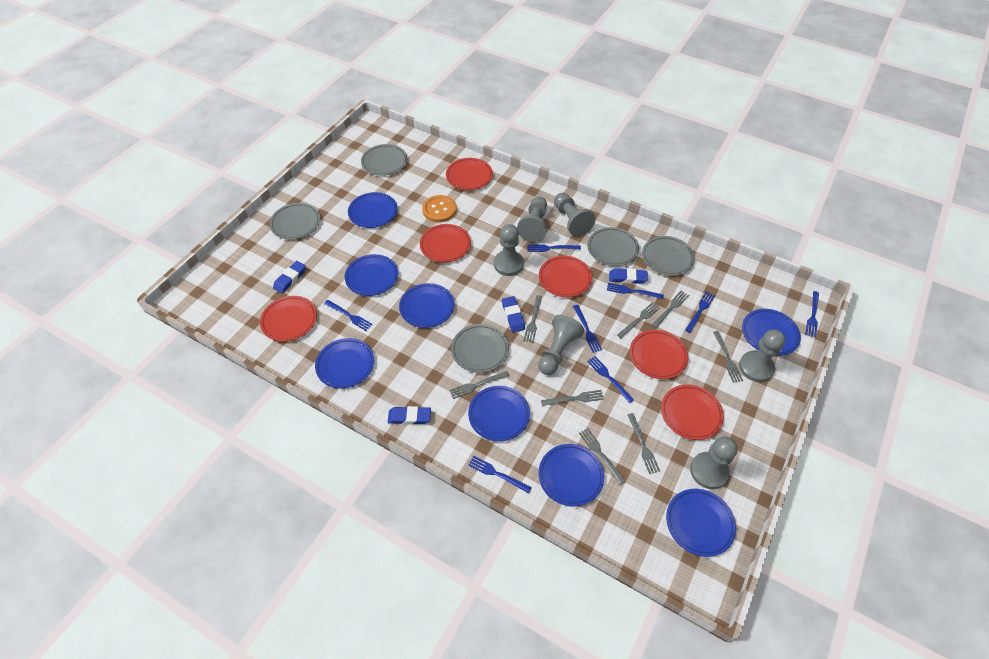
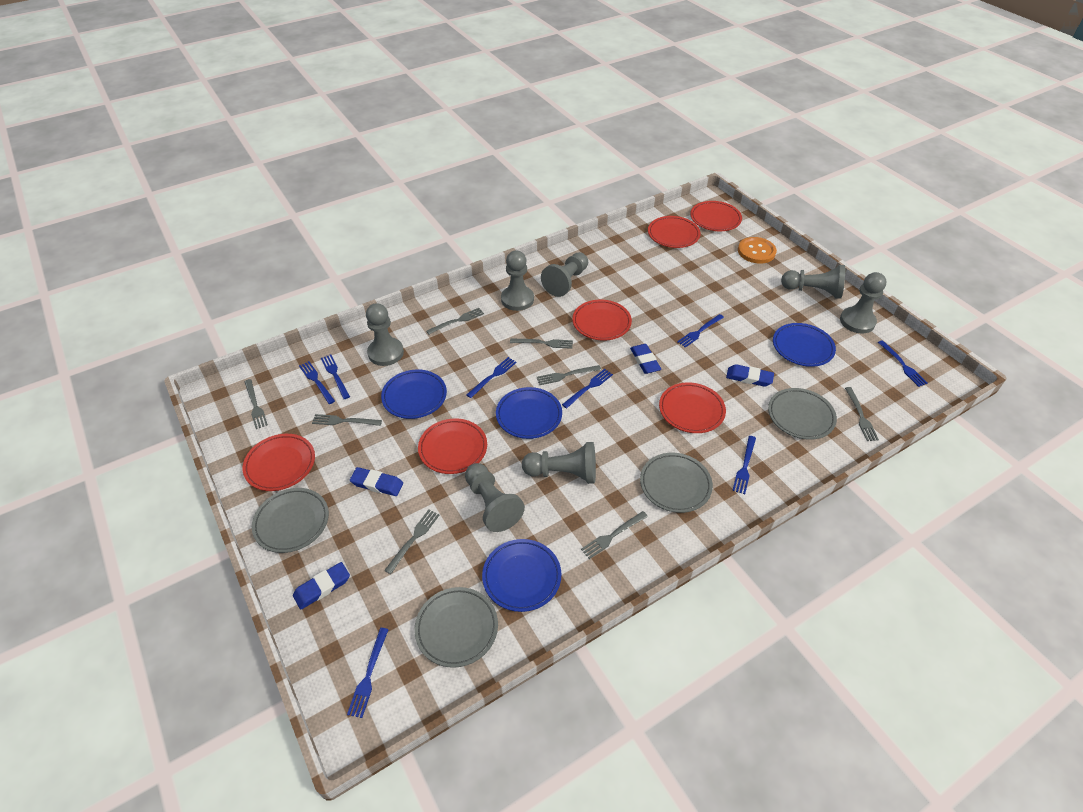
blue plate: [315,338,374,388] [345,254,398,296] [348,192,397,228] [399,283,454,328] [468,386,530,441] [538,444,604,507] [666,489,736,557] [742,309,801,356] = 8 -> [381,369,447,419] [482,539,561,612] [496,387,562,439] [773,323,836,367] = 4
grey pawn: [494,224,524,276] [517,197,547,242] [538,315,584,375] [554,193,595,236] [690,436,738,489] [739,330,785,382] = 6 -> [366,303,404,366] [465,463,525,532] [501,250,534,311] [522,442,596,484] [541,252,588,297] [781,265,845,299] [840,272,887,333] = 7
grey plate: [269,203,320,240] [361,144,407,176] [451,324,509,373] [587,227,639,266] [642,236,695,276] = 5 -> [252,488,329,553] [415,587,498,668] [640,453,713,513] [768,388,837,440] = 4

